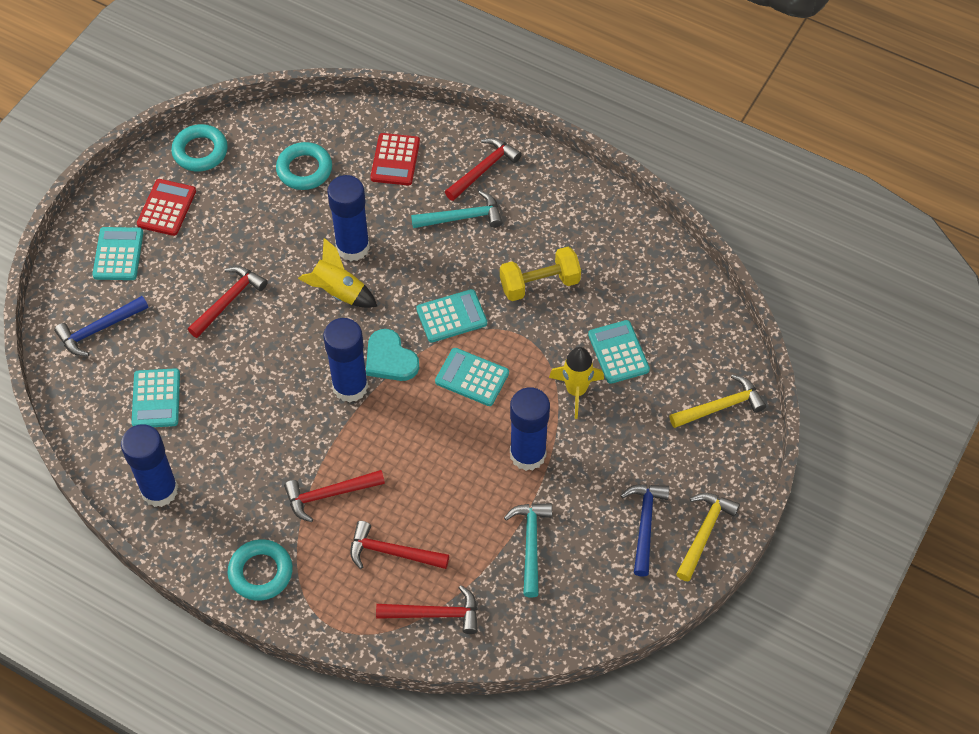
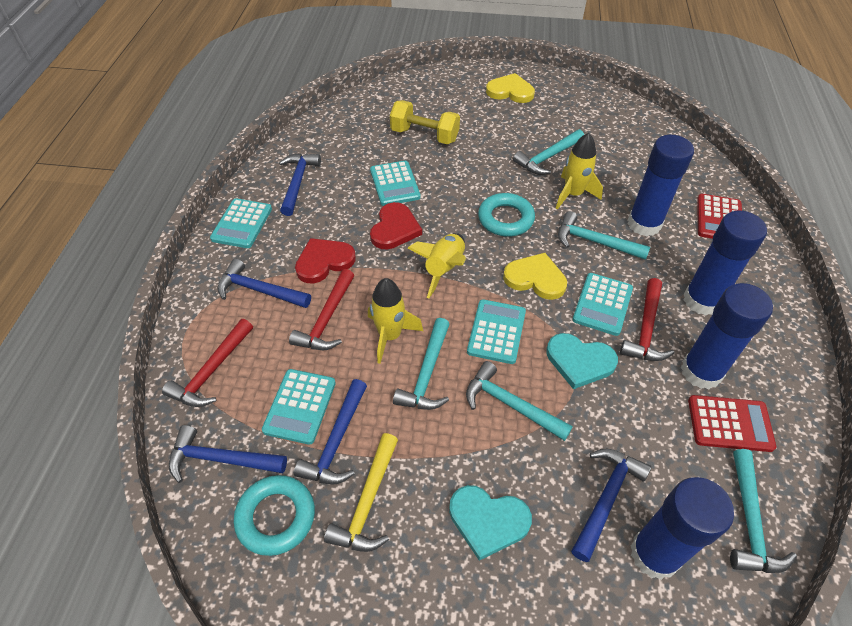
blue hammer: [54,296,149,356] [620,484,669,577] = 2 -> [169,425,287,483] [217,259,311,308] [279,154,321,216] [294,379,367,485] [571,449,651,562] = 5
red hammer: [188,266,268,338] [284,470,385,522] [350,521,449,569] [376,585,478,634] [445,138,522,201] = 5 -> [162,319,253,407] [289,269,354,350] [620,278,674,361] = 3
red heart: none = 0 -> [295,238,356,284] [370,202,422,250] = 2
turquoise hammer: [411,191,503,228] [504,503,552,598] = 2 -> [393,318,450,410] [466,361,573,441] [513,129,584,175] [558,211,650,260] [730,449,797,573] = 5
turquoise heart: [366,329,419,381] = 1 -> [449,485,532,561] [546,333,618,389] = 2
turquoise ring: [171,124,228,172] [228,539,293,601] [276,142,332,190] = 3 -> [234,475,315,556] [478,193,535,237] = 2
yellow hammer: [669,374,766,428] [676,493,740,581] = 2 -> [324,433,398,552] = 1
yellow heart: none = 0 -> [486,73,535,103] [503,253,567,300] = 2
yellow rocket: [298,238,377,308] [549,347,604,419] = 2 -> [368,278,423,364] [407,233,466,298] [556,133,603,210] = 3

